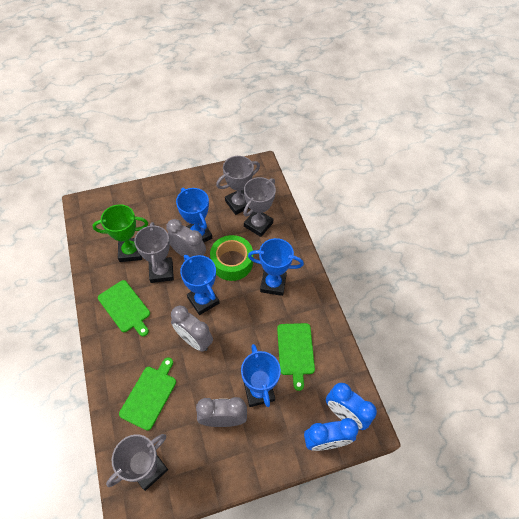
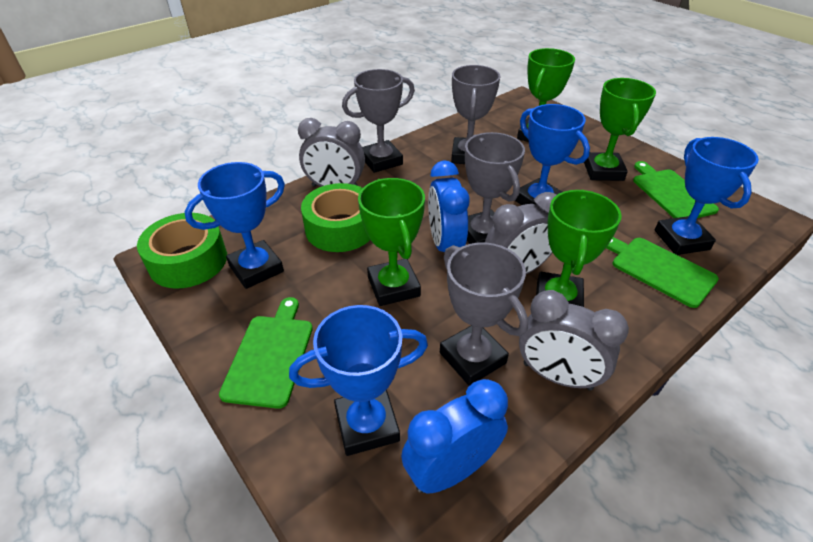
green tape: [210,235,253,281] = 1 -> [137,213,227,289] [301,183,370,252] = 2
green trophy: [92,204,148,262] = 1 -> [358,178,425,306] [517,48,575,142] [536,190,622,307] [584,78,656,181] = 4

